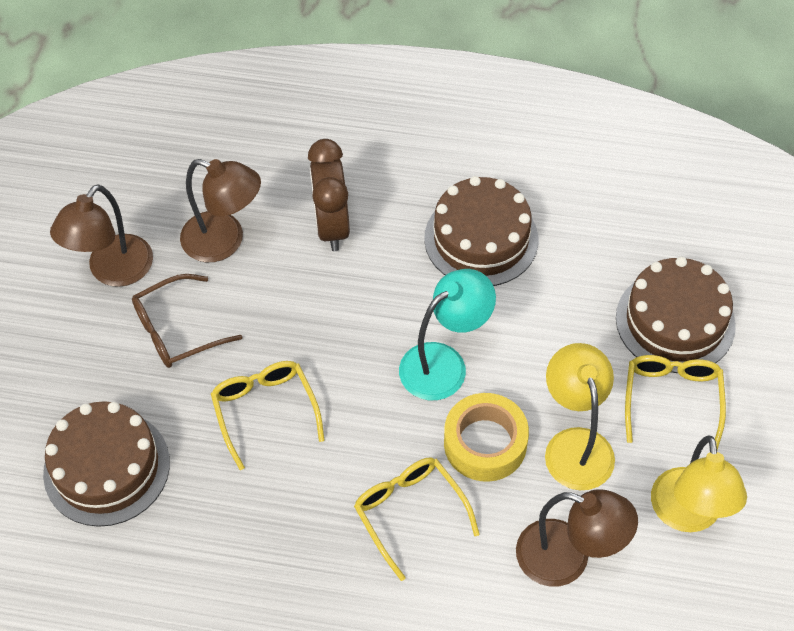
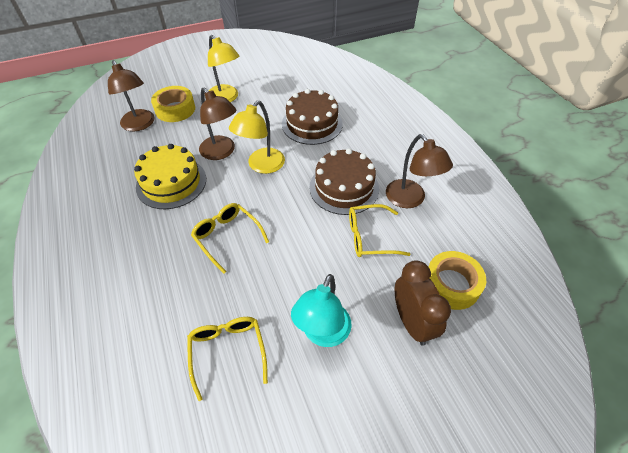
brown cake: [43,401,170,527] [424,176,538,286] [616,256,736,373] = 3 -> [282,89,343,145] [309,149,379,215] = 2
brown glasses: [132,274,243,368] = 1 -> none = 0
yellow cake: none = 0 -> [134,144,206,209] = 1
yellow tape: [444,393,529,482] = 1 -> [151,86,195,122] [428,251,486,310] = 2

